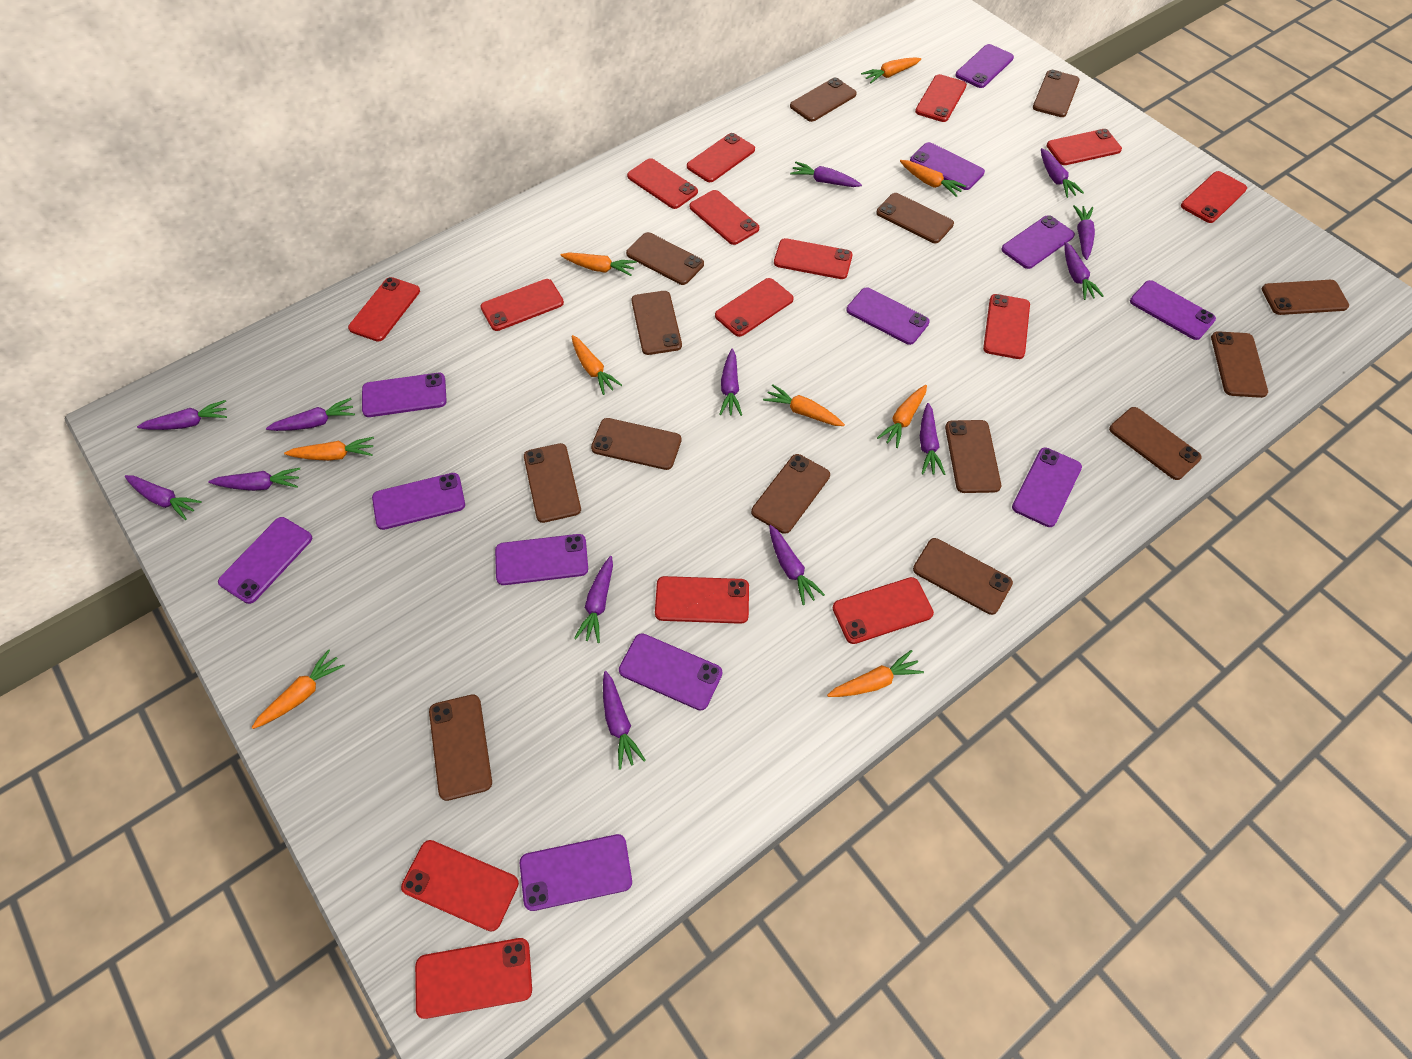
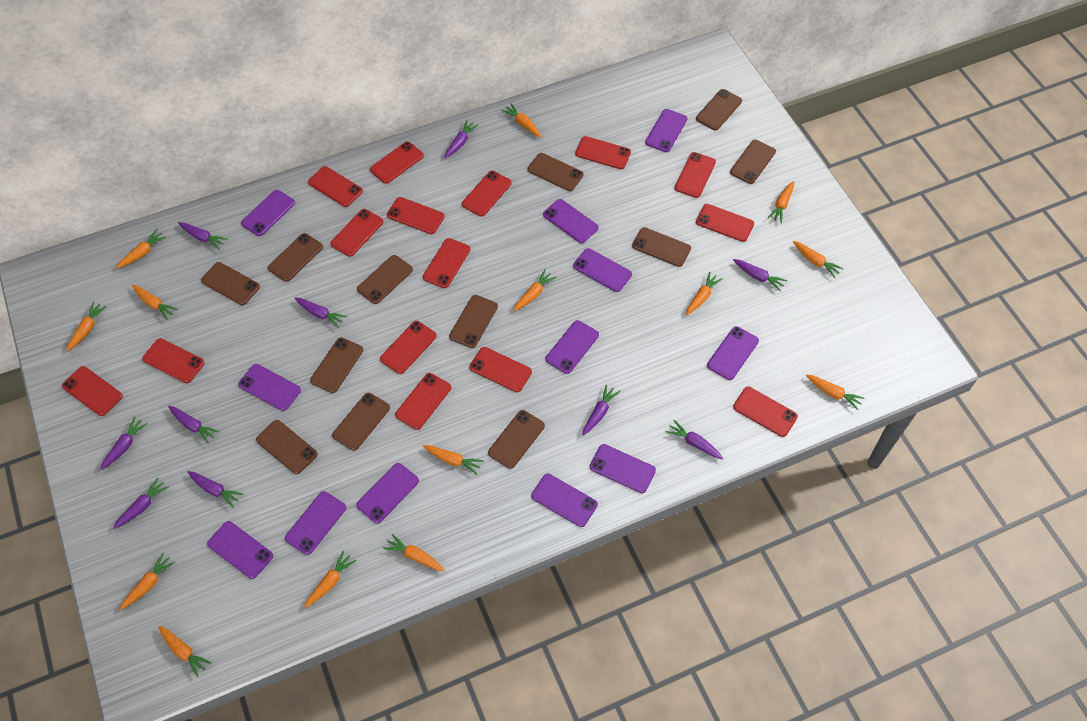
brown phone: [429,694,492,801] [524,443,581,523] [591,418,682,470] [626,232,704,285] [631,291,682,355] [751,454,830,534] [790,78,857,122] [876,193,954,243] [913,538,1013,615] [945,420,1001,493] [1033,70,1080,117] [1109,407,1202,480] [1211,331,1268,398] [1262,280,1349,315] = 14 -> [201,262,260,305] [256,420,318,474] [268,233,323,282] [310,337,363,393] [332,393,390,451] [357,255,413,304] [449,295,498,348] [488,410,545,469] [528,153,584,191] [632,227,691,267] [696,89,742,130] [730,140,776,184] = 12
orange carrot: [252,649,345,729] [284,437,374,461] [560,252,637,276] [572,335,622,395] [763,384,845,426] [827,650,924,697] [861,57,921,84] [877,385,927,448] [900,160,966,197] = 9 -> [67,302,107,351] [116,230,166,268] [120,553,175,610] [132,285,178,320] [158,626,211,677] [304,551,356,608] [383,534,444,571] [423,445,483,475] [501,103,541,137] [513,270,557,311] [686,272,723,315] [768,181,794,223] [793,241,843,278] [806,374,865,410] = 14
purple carrot: [125,475,202,520] [137,400,227,430] [208,468,300,491] [266,398,355,431] [574,556,613,643] [603,671,646,770] [719,349,742,416] [769,525,825,605] [790,162,862,187] [920,403,945,475] [1041,148,1084,198] [1064,242,1104,300] [1073,205,1095,260] = 13 -> [100,417,148,470] [113,478,169,529] [168,406,219,444] [178,222,228,250] [187,471,243,508] [294,297,347,328] [444,120,479,158] [583,384,620,436] [666,420,723,459] [733,259,787,291] = 10

